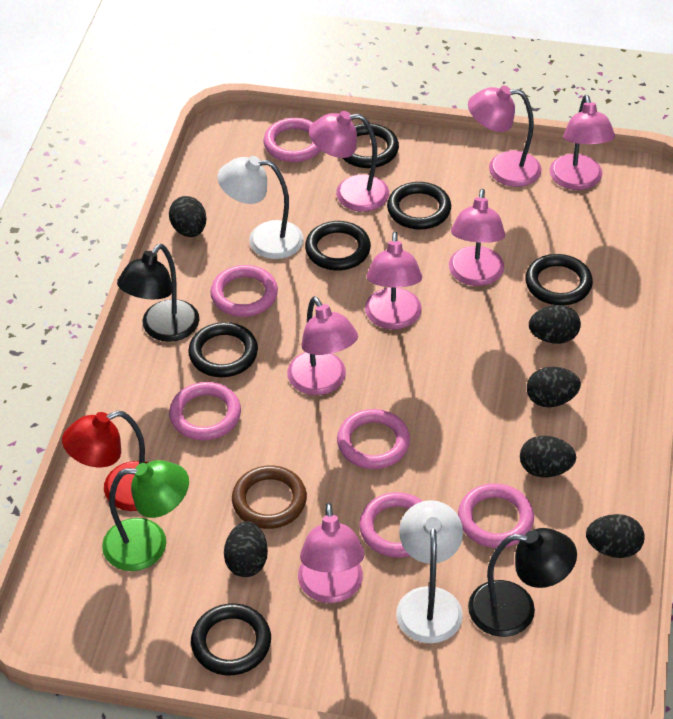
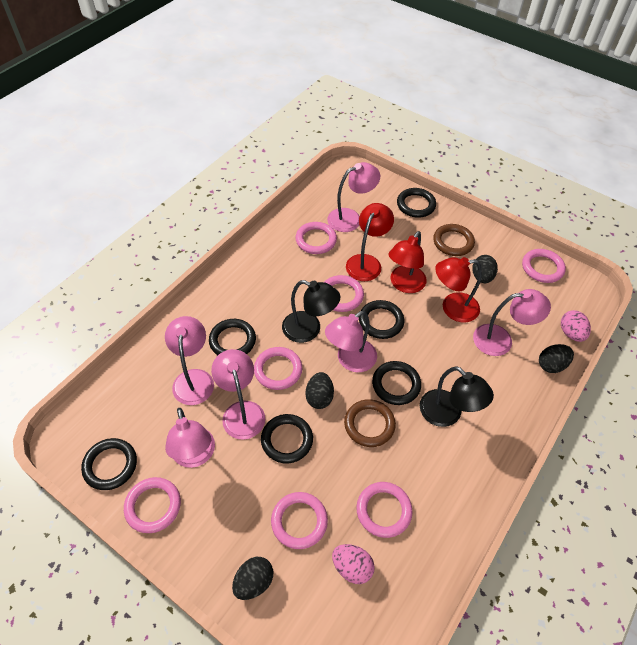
black egg: [169,196,206,237] [224,521,268,577] [520,436,576,478] [527,367,581,407] [529,305,581,344] [586,514,645,558] = 6 -> [232,557,273,600] [305,372,334,409] [472,255,498,283] [539,344,574,373] = 4
brown ring: [232,465,307,529] = 1 -> [344,399,396,447] [433,224,475,256] = 2
green lamp: [102,460,189,571] = 1 -> none = 0
pink egg: none = 0 -> [332,544,375,584] [561,310,591,342] = 2
pink lamp: [287,296,358,395] [298,502,364,603] [309,111,389,212] [365,232,422,330] [449,189,505,286] [468,85,541,187] [550,95,615,190] = 7 -> [165,316,214,405] [165,408,215,468] [211,349,265,440] [325,311,377,372] [327,162,380,232] [473,289,551,356] = 6
pink ring: [169,382,241,441] [210,265,278,317] [264,118,321,162] [337,409,410,469] [359,492,422,557] [458,483,534,548] = 6 -> [124,477,181,533] [254,347,302,390] [271,492,328,549] [296,222,337,254] [325,275,364,312] [356,482,413,538] [522,249,566,283] = 7
red lamp: [62,411,149,511] = 1 -> [346,203,394,281] [388,231,427,293] [435,257,482,322] = 3
white lamp: [218,156,304,259] [396,500,463,644] = 2 -> none = 0

